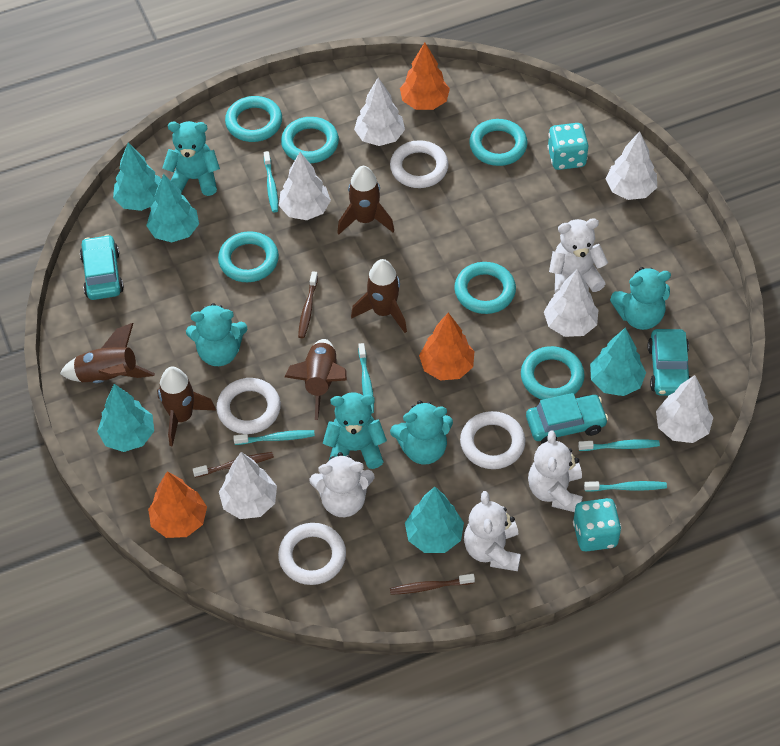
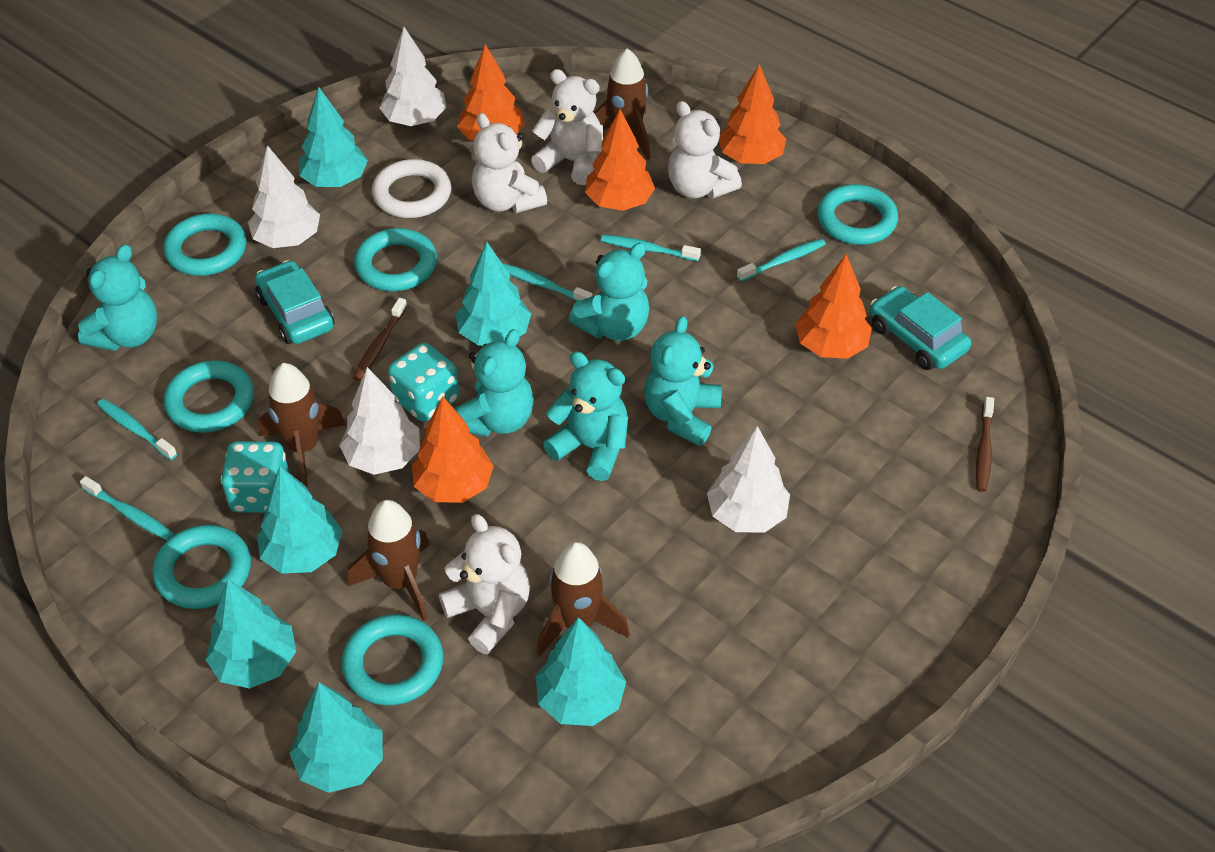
brown rocket: [60,323,155,383] [157,367,216,447] [285,339,347,420] [337,166,394,234] [351,259,407,333] = 5 -> [258,363,346,486] [348,500,429,621] [537,542,630,657] [594,48,650,160] = 4
brown toothbrush: [193,452,274,478] [298,271,318,339] [390,574,475,595] = 3 -> [353,298,407,381] [976,397,994,492] = 2
orange tree: [148,471,207,538] [400,42,450,110] [419,313,474,380] = 3 -> [412,396,494,503] [457,44,525,141] [585,109,655,211] [719,64,786,164] [795,254,872,359] = 5
turquoise car: [80,234,124,300] [526,393,608,443] [648,329,691,396] = 3 -> [255,260,335,344] [870,286,971,370] = 2
turquoise tree: [97,384,154,452] [113,143,161,211] [146,174,199,242] [405,487,464,553] [590,328,646,396] = 5 -> [206,579,296,689] [257,466,342,574] [289,682,383,793] [299,87,368,187] [456,242,531,345] [536,617,626,726] = 6
white ring: [216,378,281,434] [278,523,346,585] [390,140,449,188] [460,411,526,469] = 4 -> [372,159,451,218] = 1
white tree: [219,452,277,519] [279,152,331,220] [354,78,405,146] [544,269,598,337] [606,131,657,200] [656,375,713,443] = 6 -> [248,145,320,248] [339,367,420,475] [379,27,446,126] [707,426,790,533] = 4

